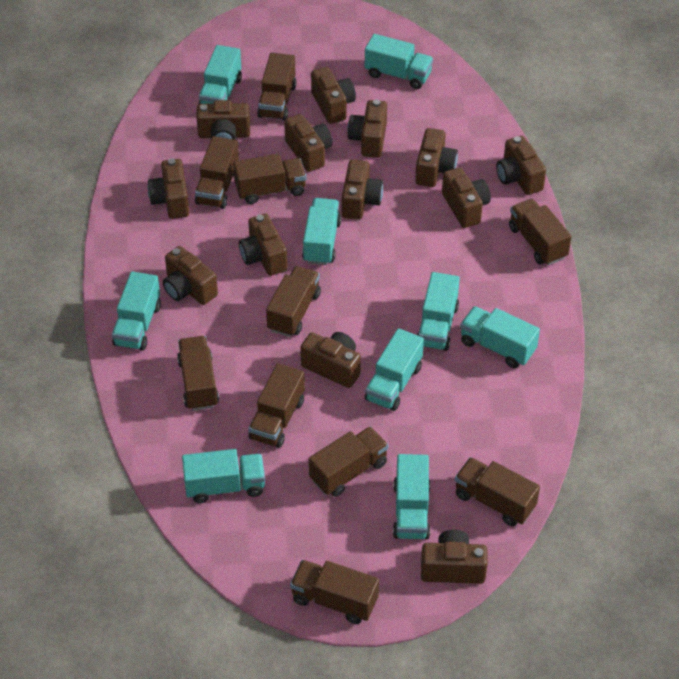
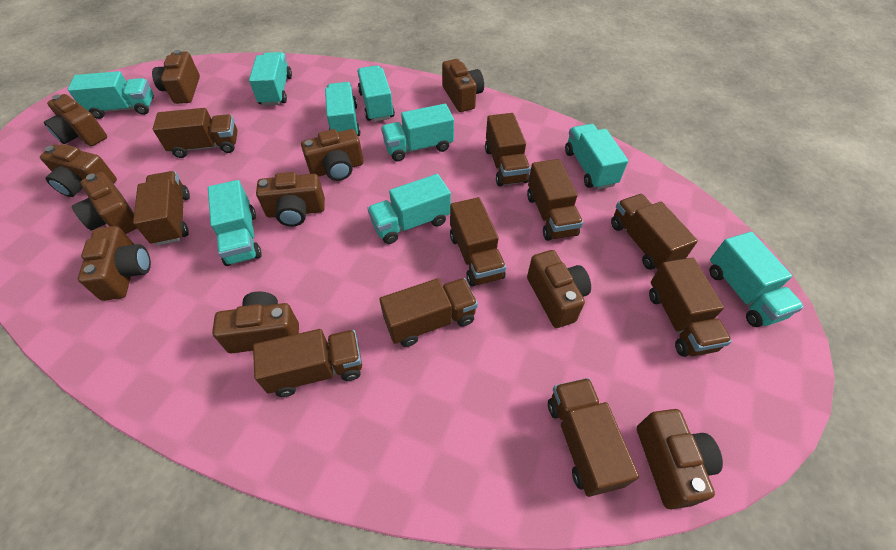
brown camera: [148,158,189,219] [163,246,218,305] [196,100,250,140] [239,214,288,276] [284,114,332,172] [300,332,361,388] [311,67,356,124] [342,160,383,220] [347,99,387,158] [415,128,458,187] [421,530,488,584] [442,167,491,228] [496,136,546,195] = 13 -> [40,144,117,197] [44,94,107,146] [72,172,137,234] [78,226,151,301] [152,50,200,104] [212,291,299,353] [256,172,325,227] [301,129,364,181] [442,59,484,112] [527,250,591,328] [637,409,723,509] = 11

